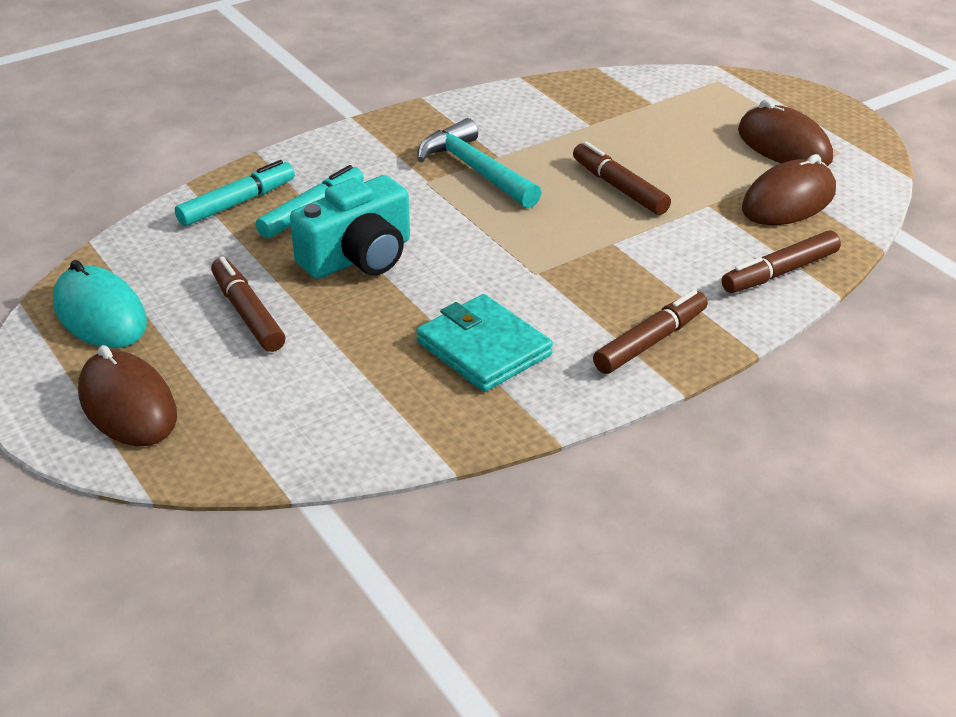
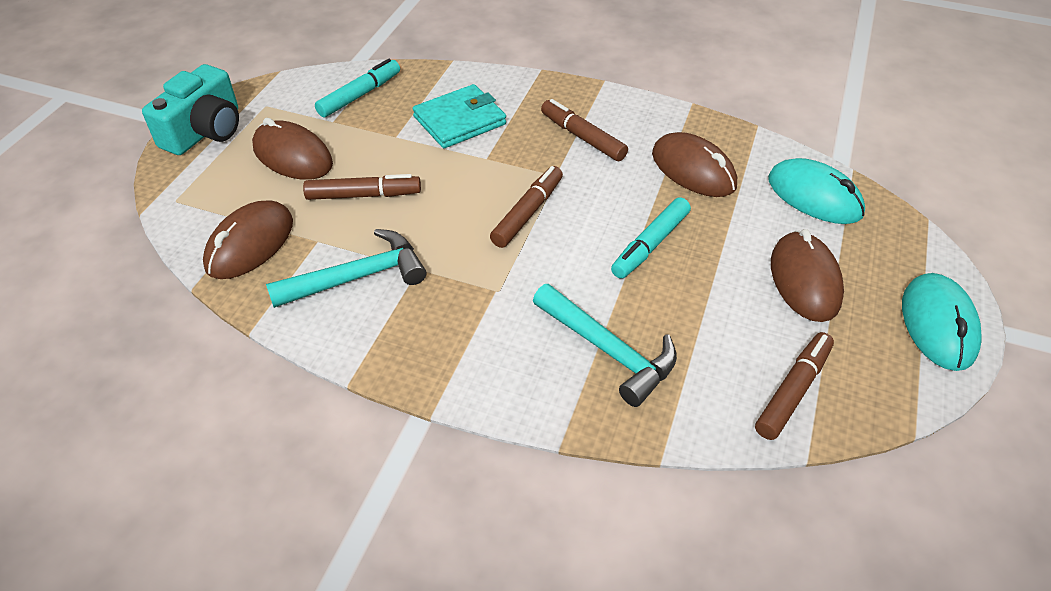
brown mouse: [78,345,177,446] [738,99,833,166] [742,154,836,225] = 3 -> [203,200,293,279] [252,118,333,180] [652,132,737,197] [771,229,844,322] = 4
turquoise hammer: [417,118,542,208] = 1 -> [266,229,426,308] [533,284,677,407] = 2
turquoise mouse: [53,260,147,348] = 1 -> [768,158,865,224] [902,273,982,371] = 2

